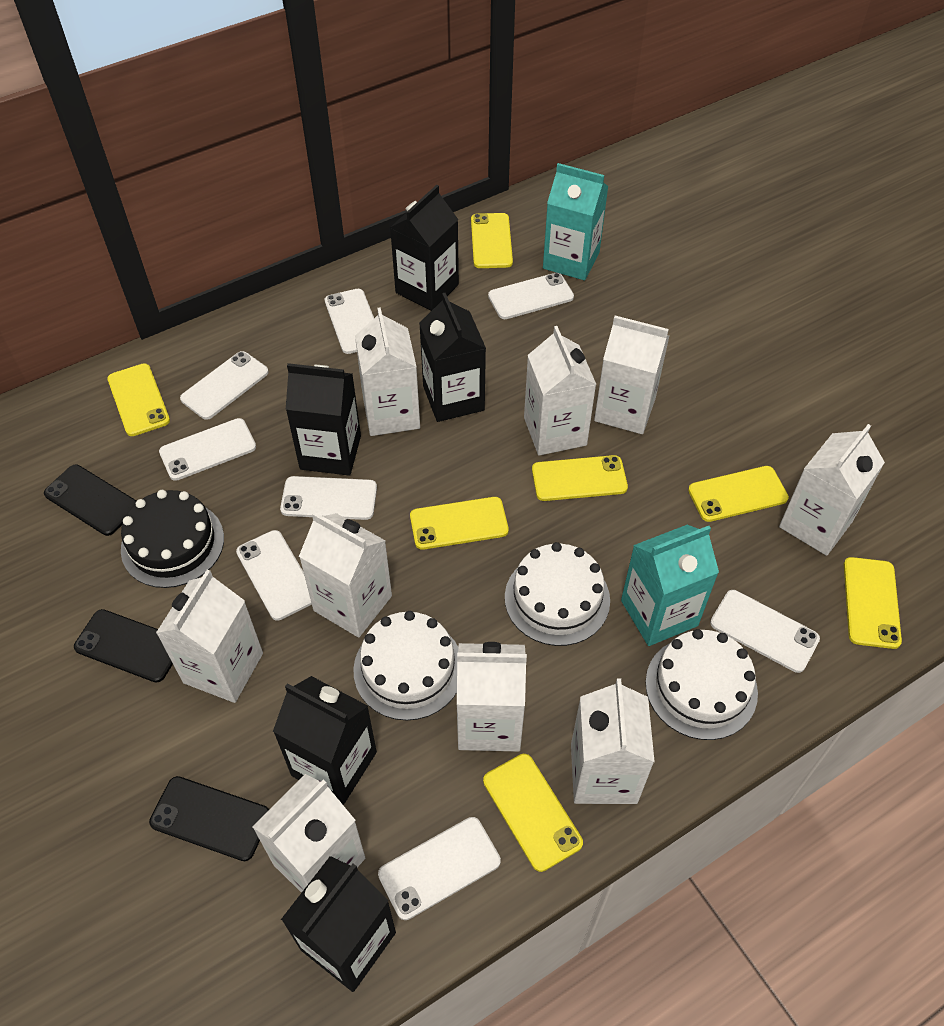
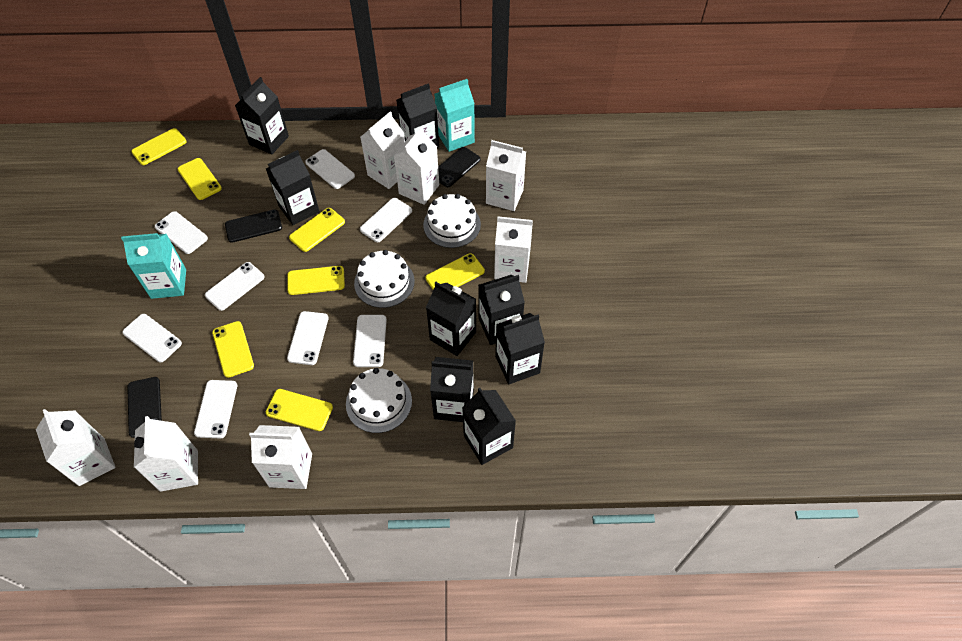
black cake: [121,490,224,588] = 1 -> none = 0
black carton: [273,676,377,805] [281,856,396,992] [286,363,361,476] [390,185,459,311] [419,293,486,422] = 5 -> [235,77,289,155] [266,150,320,225] [396,83,439,148] [426,282,476,356] [430,357,474,422] [462,388,516,465] [478,275,525,345] [495,313,545,384] = 8
white carton: [156,570,263,703] [252,774,365,893] [299,512,392,638] [355,307,420,436] [457,642,527,752] [524,326,596,456] [571,678,655,804] [594,316,669,434] [779,424,885,556] = 9 -> [36,409,116,486] [134,416,198,492] [249,425,312,489] [361,111,405,189] [394,126,439,205] [486,140,526,211] [494,216,533,283] = 7

